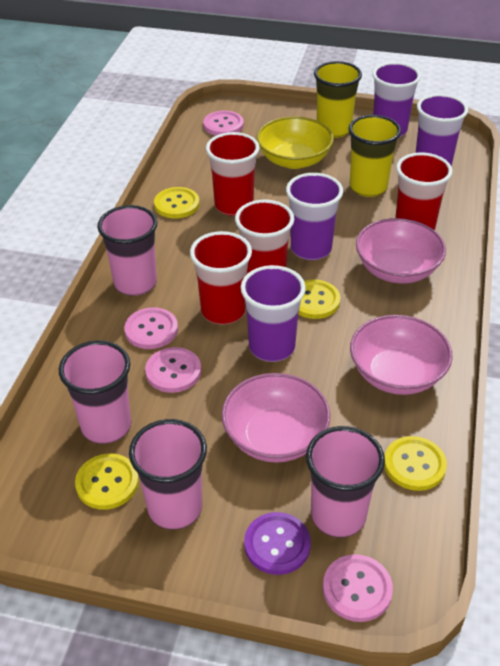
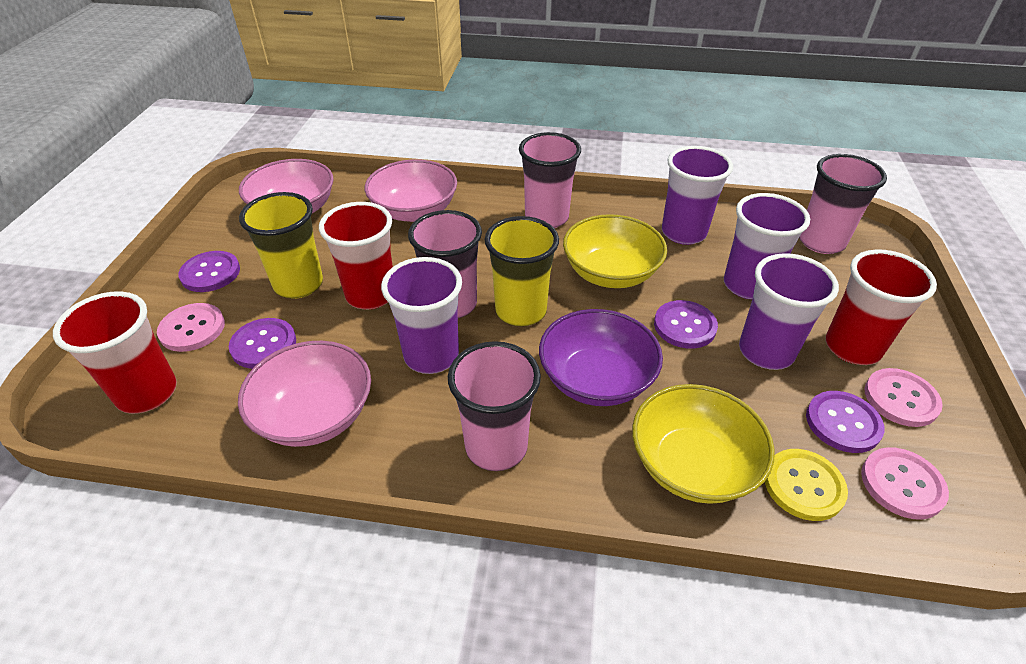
pink button: [124,307,178,349] [145,347,201,393] [203,111,244,136] [323,554,393,622] = 4 -> [157,303,225,352] [861,447,949,520] [864,368,943,427] = 3
purple bowl: none = 0 -> [539,309,663,406] = 1
purple button: [244,512,311,575] = 1 -> [178,251,240,292] [229,318,296,369] [654,300,718,349] [806,391,884,453] = 4
red cup: [190,231,252,325] [206,132,260,216] [235,200,294,274] [395,153,453,230] = 4 -> [53,291,177,414] [319,202,393,310] [825,249,937,365] = 3
yellow bowl: [257,117,334,169] = 1 -> [563,214,667,288] [632,384,775,504] = 2
yellow button: [75,454,139,510] [154,187,200,218] [298,280,340,319] [384,436,447,491] = 4 -> [765,449,848,521] = 1

